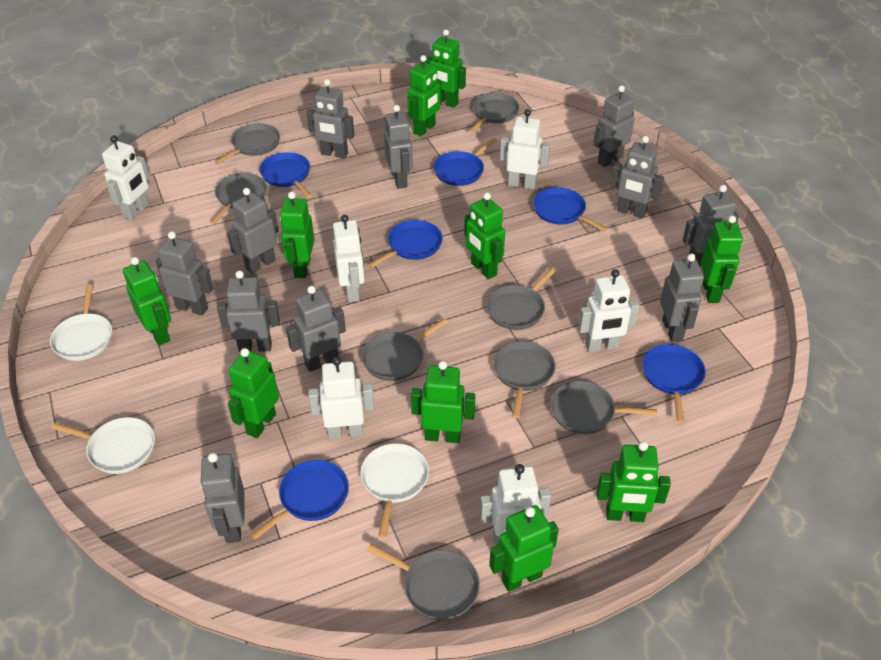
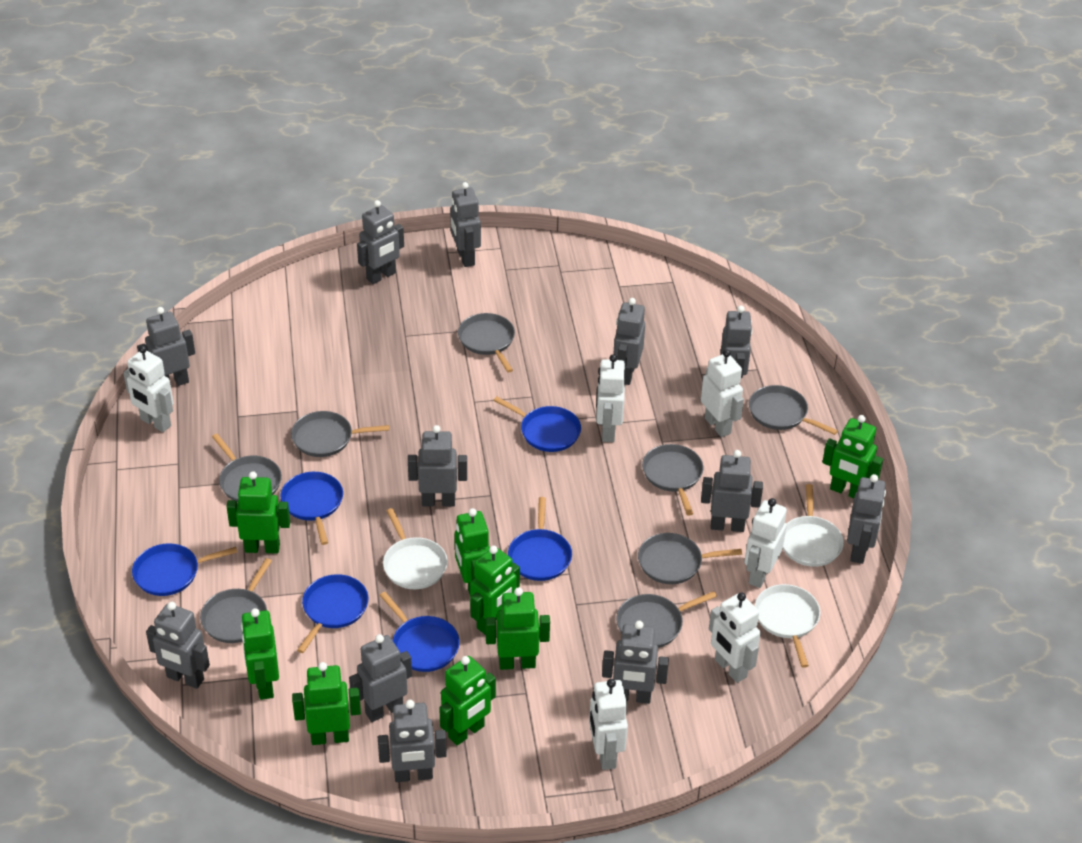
green robot: [123,257,171,346] [228,348,279,438] [280,192,314,278] [407,55,442,136] [411,361,475,443] [425,29,466,108] [464,193,505,279] [489,505,559,592] [597,441,671,522] [701,215,743,303] = 10 -> [226,471,290,553] [241,608,279,700] [292,662,361,745] [439,656,496,745] [455,508,490,594] [470,546,520,635] [486,587,550,670] [822,415,883,498] = 8
grey robot: [156,231,213,315] [200,453,245,543] [217,271,280,352] [227,188,278,273] [286,286,346,372] [307,79,354,159] [384,105,413,189] [593,85,635,167] [610,136,664,218] [660,254,704,342] [682,185,739,266] = 11 -> [137,307,195,386] [146,602,210,689] [349,634,412,722] [357,200,404,284] [378,700,447,782] [408,425,467,506] [450,182,481,267] [602,621,669,704] [613,298,645,385] [701,450,763,532] [721,305,753,384] [847,474,886,564] = 12

